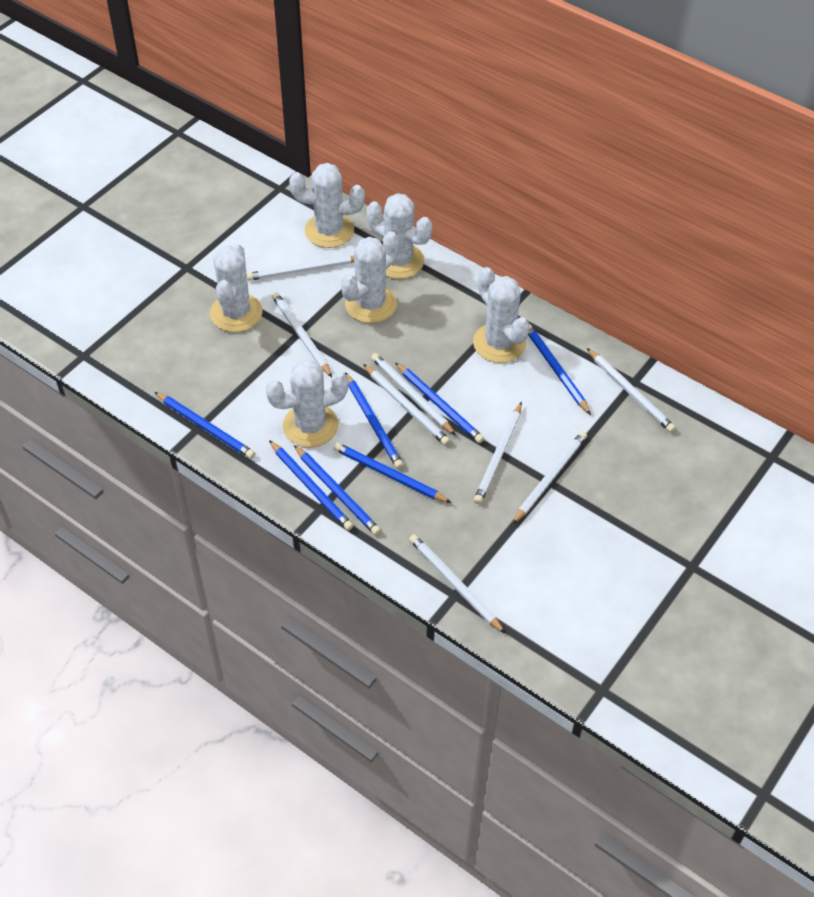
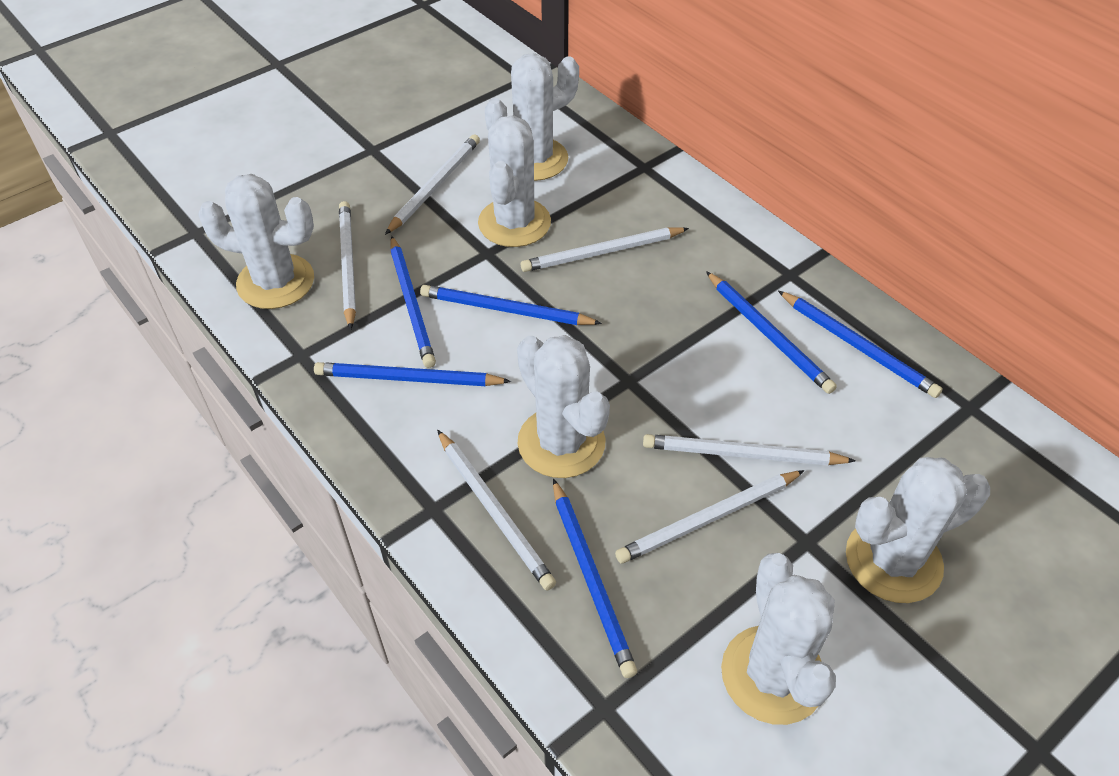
blue pencil: [154,392,255,459] [269,440,354,531] [294,445,381,535] [333,442,451,503] [345,372,404,469] [395,363,484,443] [528,324,591,415] = 7 -> [314,362,511,386] [390,236,436,368] [420,285,602,325] [553,479,637,678] [706,271,837,394] [778,291,942,398] = 6
white pencil: [247,256,354,281] [272,292,332,377] [363,364,450,445] [371,353,456,435] [409,534,506,634] [474,402,522,504] [512,431,587,524] [587,348,676,432] = 8 -> [339,201,356,330] [385,135,480,235] [437,430,556,590] [521,227,689,272] [615,470,805,564] [643,434,855,466] = 6

